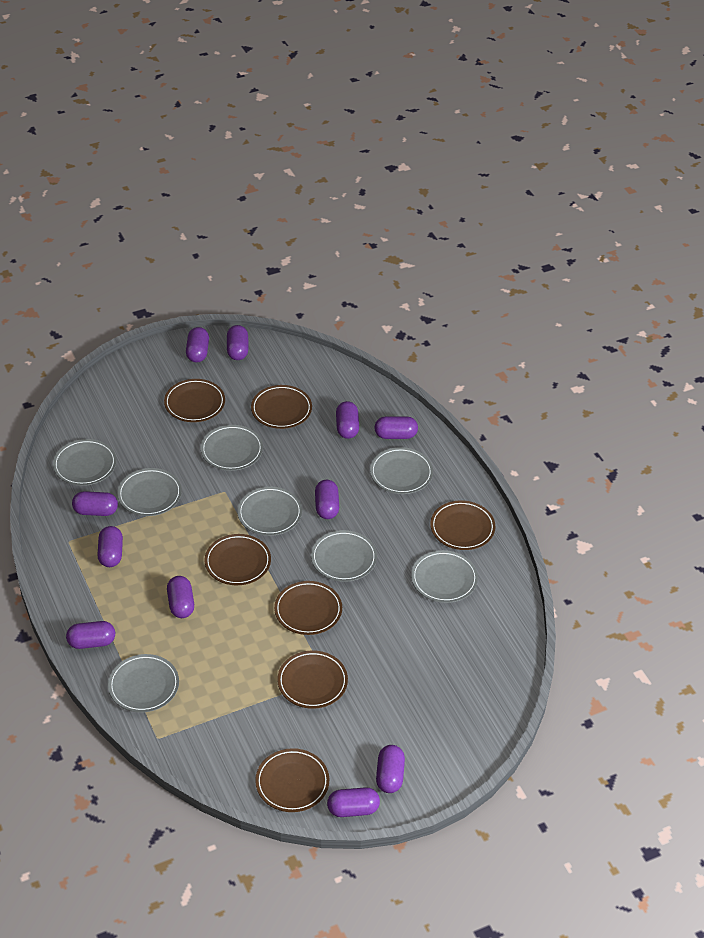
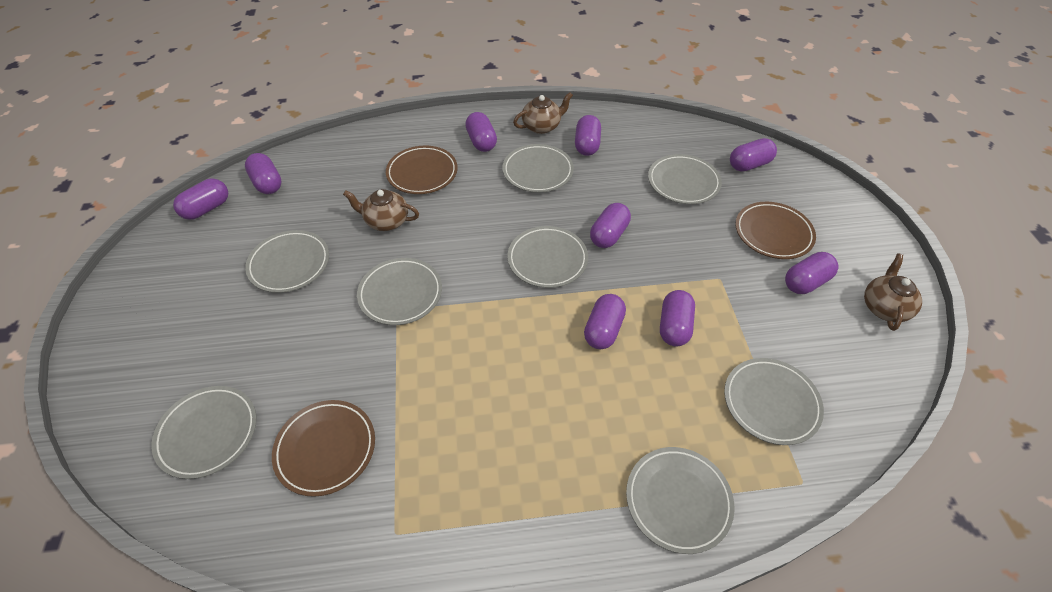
brown plate: [164,379,225,422] [205,534,271,585] [251,385,312,429] [255,748,329,812] [274,581,342,635] [277,650,348,709] [430,500,495,550] = 7 -> [272,400,375,497] [386,145,458,194] [735,202,816,259] = 3
brown teapot: none = 0 -> [343,189,419,231] [513,92,573,134] [864,254,922,331] = 3
purple capsule: [66,621,115,649] [72,491,118,516] [97,526,123,567] [167,576,194,618] [186,327,209,362] [227,325,249,360] [315,480,339,519] [327,787,380,817] [336,401,359,439] [374,416,418,439] [376,745,405,793] = 11 -> [173,179,228,220] [245,153,282,194] [465,112,497,152] [575,115,601,156] [584,294,626,349] [590,203,631,248] [660,290,695,347] [730,138,777,172] [785,252,838,294] = 9

